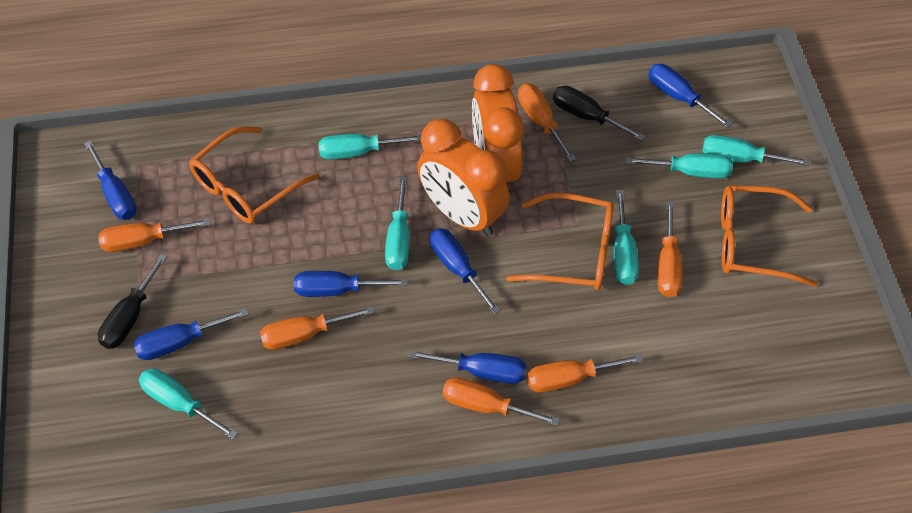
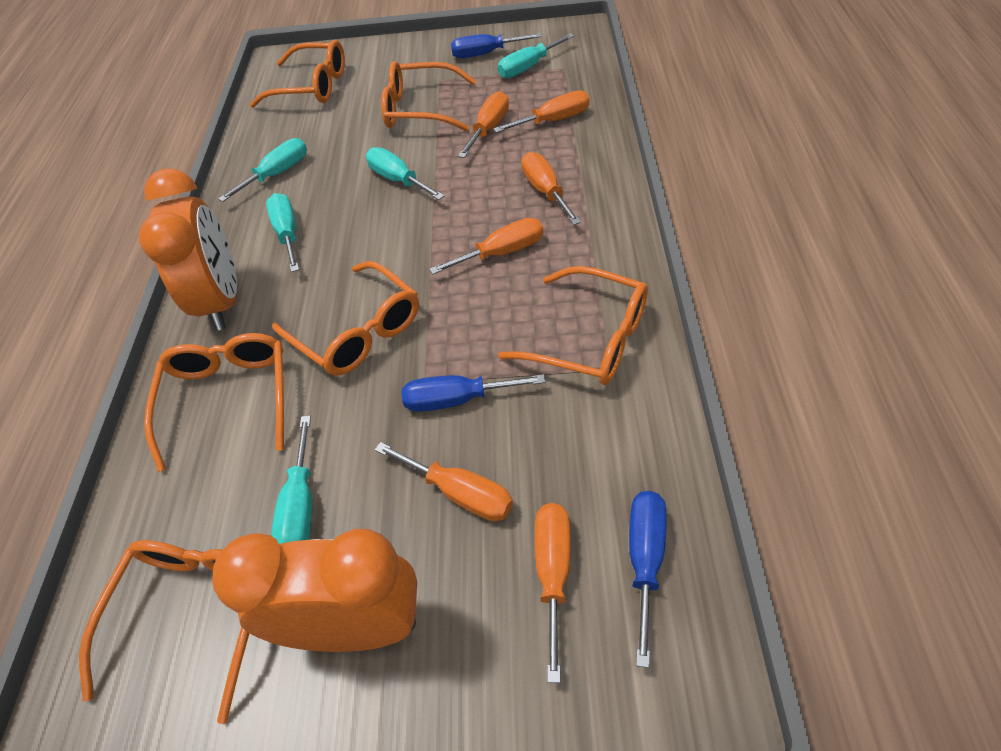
black screwdriver: [98,254,167,349] [553,86,646,141] = 2 -> none = 0
blue screwdriver: [84,140,136,220] [134,308,249,360] [294,271,407,297] [409,350,526,384] [430,228,500,314] [649,64,732,128] = 6 -> [401,374,546,412] [451,33,542,58] [629,491,667,668] = 3
orange glasses: [189,126,319,224] [506,193,614,290] [721,185,817,287] = 3 -> [79,540,249,724] [144,333,284,472] [250,40,345,108] [272,261,419,376] [381,61,476,131] [498,266,648,385] = 6
turquoise screwdriver: [139,368,238,439] [318,134,421,160] [385,177,410,270] [614,190,639,285] [625,153,733,178] [702,135,810,166] = 6 -> [218,138,307,202] [266,193,299,272] [271,416,312,544] [366,147,444,200] [498,33,575,78] = 5

